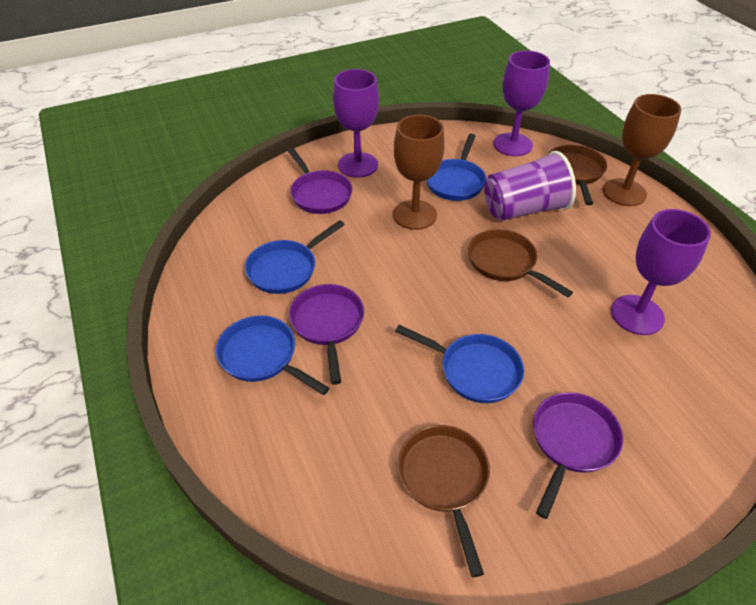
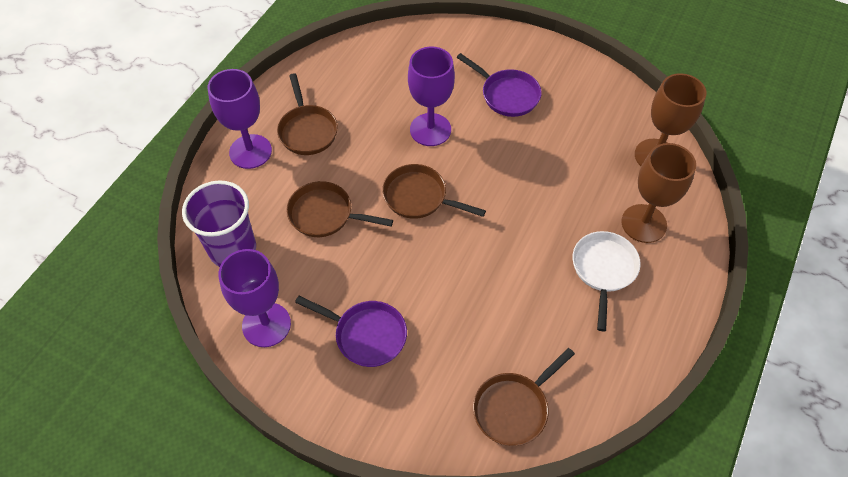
blue pan: [216,315,330,395] [245,220,345,294] [395,325,524,403] [426,134,486,201] = 4 -> none = 0
brown pan: [398,425,490,577] [468,229,573,297] [548,145,607,205] = 3 -> [277,73,338,155] [286,181,393,237] [382,164,486,219] [473,348,575,446] = 4
purple pan: [287,147,353,214] [289,284,364,385] [533,392,623,519] = 3 -> [295,296,407,367] [457,53,542,117] = 2
white pan: none = 0 -> [573,231,641,331] = 1

